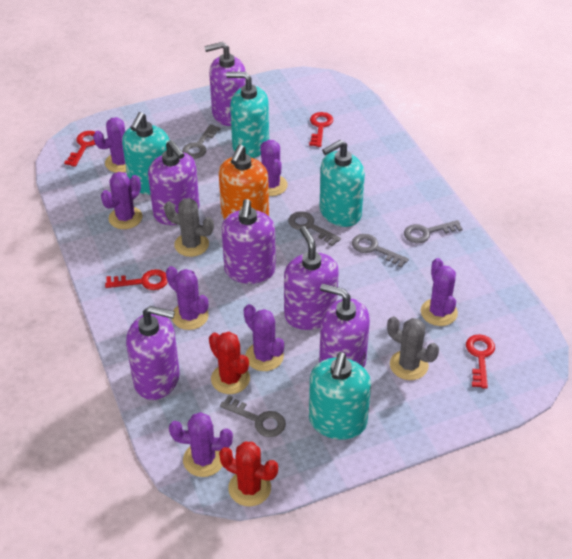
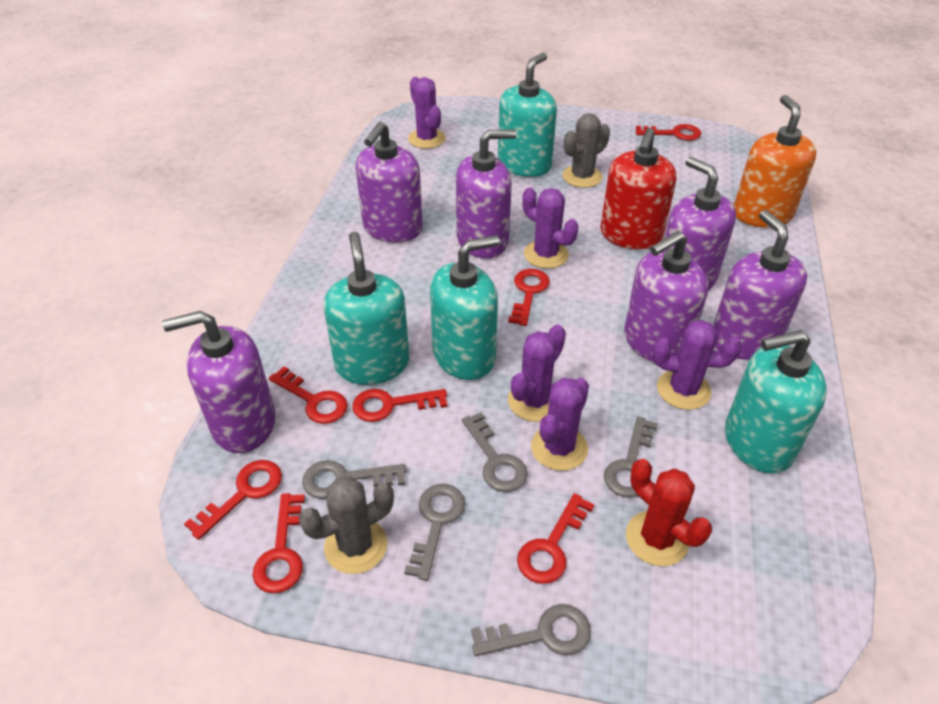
purple cactus: [93,117,132,173] [101,172,143,229] [166,266,209,330] [169,412,233,477] [244,304,284,371] [260,140,288,196] [421,258,458,326] = 7 -> [408,77,446,149] [508,324,566,422] [522,187,578,269] [531,378,589,471] [653,320,742,410] = 5
red cactus: [209,332,250,394] [219,441,278,506] = 2 -> [626,459,712,566] = 1
red key: [64,131,96,167] [105,269,168,290] [309,112,333,147] [466,334,495,389] = 4 -> [184,460,282,540] [252,493,305,593] [269,366,348,424] [352,389,447,422] [508,269,550,326] [517,493,594,584] [636,124,701,140] = 7
red soap dispenser: none = 0 -> [600,128,677,250] = 1

